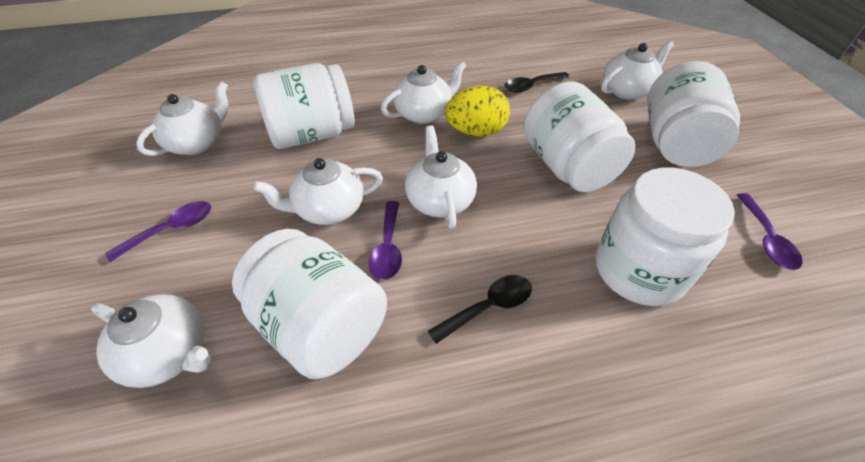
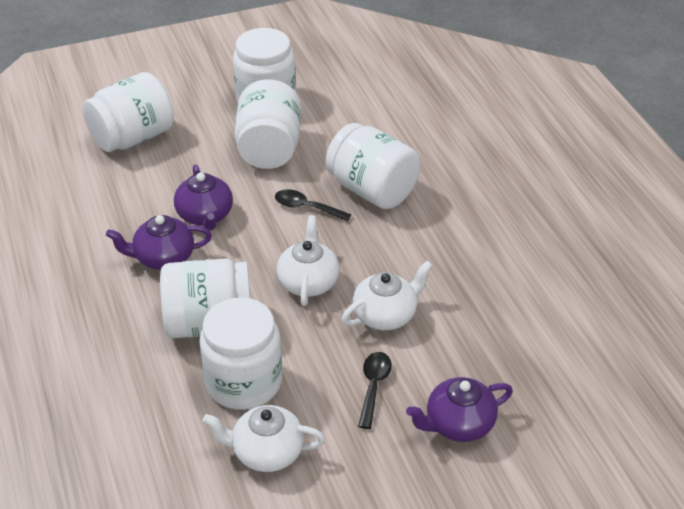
purple spoon: [105,201,211,262] [369,201,402,280] [737,193,803,270] = 3 -> none = 0
purple teapot: none = 0 -> [106,215,212,270] [174,165,233,231] [406,377,513,442] = 3
white jar: [232,229,387,379] [253,63,355,149] [523,81,636,192] [596,168,735,306] [647,61,740,167] = 5 -> [83,72,174,152] [160,259,250,338] [199,297,282,410] [233,28,296,102] [234,79,301,169] [326,123,420,209] = 6
white teapot: [91,294,211,388] [136,81,229,156] [253,158,383,225] [381,61,467,124] [405,126,477,229] [601,40,674,100] = 6 -> [203,405,325,472] [277,215,339,306] [342,261,433,330] = 3
yellow egg: [445,86,510,137] = 1 -> none = 0

